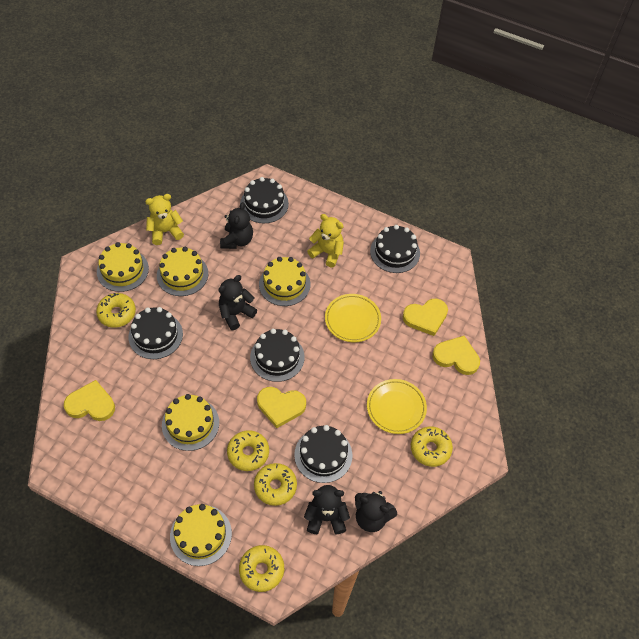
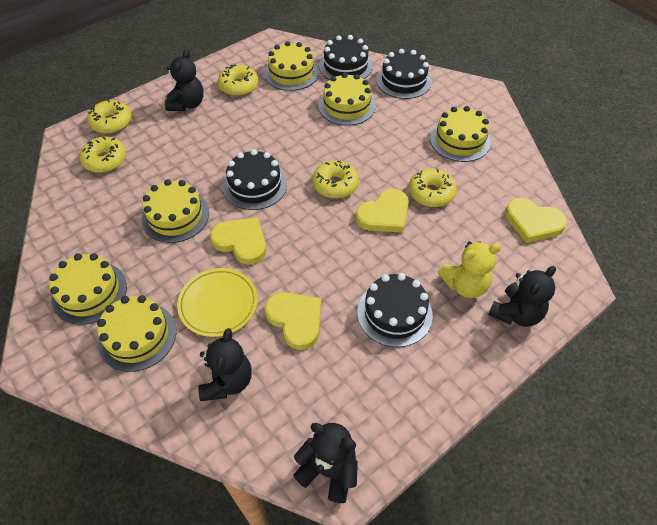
black cake: [129,307,183,359] [240,177,289,223] [250,329,305,382] [294,425,352,483] [370,225,420,273] = 5 -> [223,149,287,210] [319,35,373,80] [357,273,433,347] [376,49,432,99] = 4
yellow cake: [97,242,149,292] [157,247,208,296] [162,394,219,451] [170,504,232,566] [259,257,310,306] = 5 -> [49,253,127,325] [97,295,176,372] [142,179,209,243] [264,41,319,91] [318,73,376,126] [430,106,491,162] = 6
yellow plate: [325,294,381,342] [367,379,427,434] = 2 -> [177,268,258,337] = 1
yellow teddy bear: [145,194,184,245] [307,214,344,268] = 2 -> [438,241,501,298] = 1

